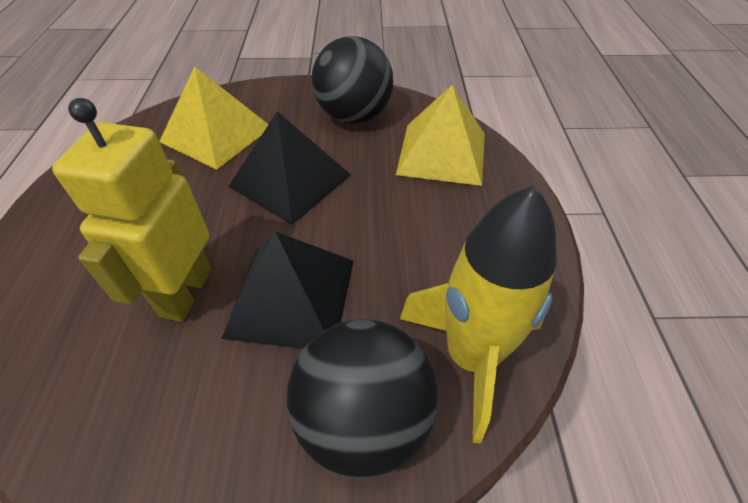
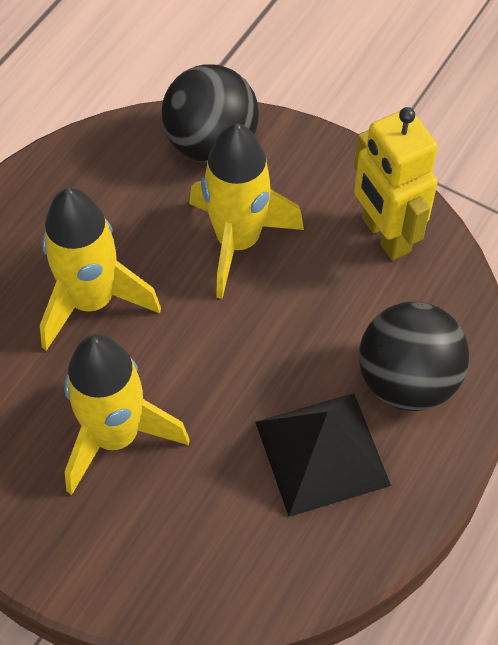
black pyramid: [222,231,353,349] [228,111,351,225] = 2 -> [255,393,391,517] = 1
yellow pyramid: [159,66,269,170] [396,85,485,186] = 2 -> none = 0
yellow rocket: [400,185,557,444] = 1 -> [40,188,161,351] [64,334,190,495] [189,123,304,299] = 3

